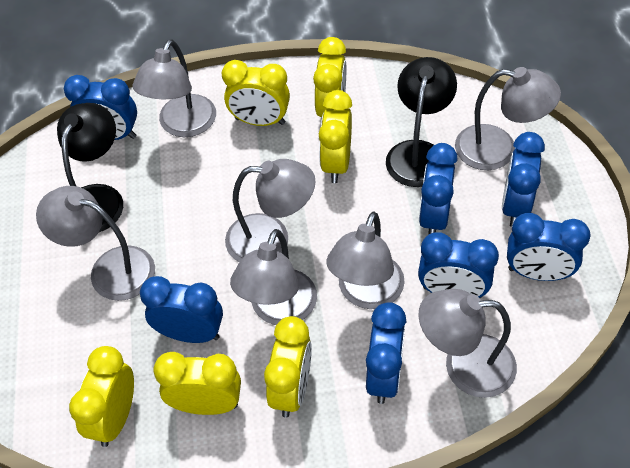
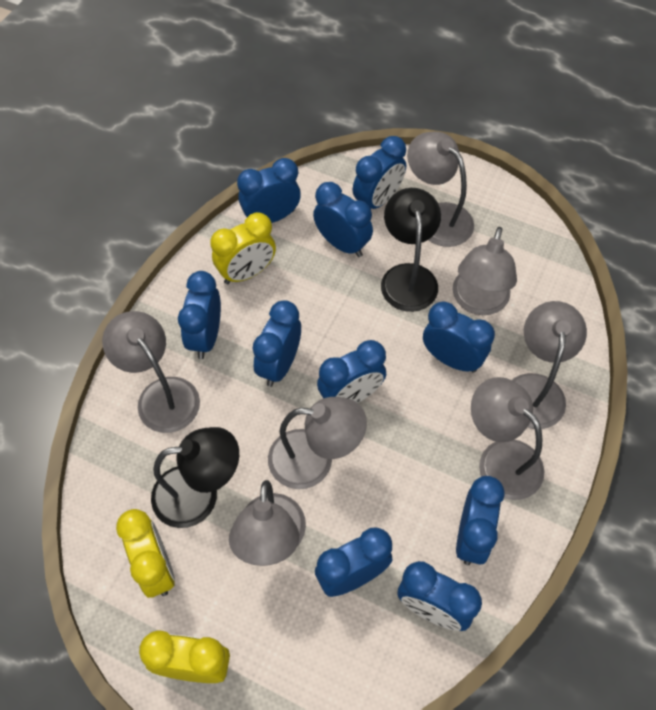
blue clock: [63,75,137,140] [140,276,223,343] [366,302,406,404] [418,232,499,298] [419,143,458,234] [502,132,545,227] [507,213,591,281] = 7 -> [178,271,221,359] [237,158,301,223] [253,300,301,387] [313,182,373,257] [315,528,393,597] [317,340,386,403] [353,136,406,209] [398,561,482,631] [423,302,495,373] [456,476,505,565] = 10
yellow clock: [69,346,134,447] [154,352,241,415] [222,60,290,126] [264,316,312,418] [313,37,346,117] [319,90,352,183] = 6 -> [116,509,175,598] [139,631,230,683] [211,212,276,284] = 3

